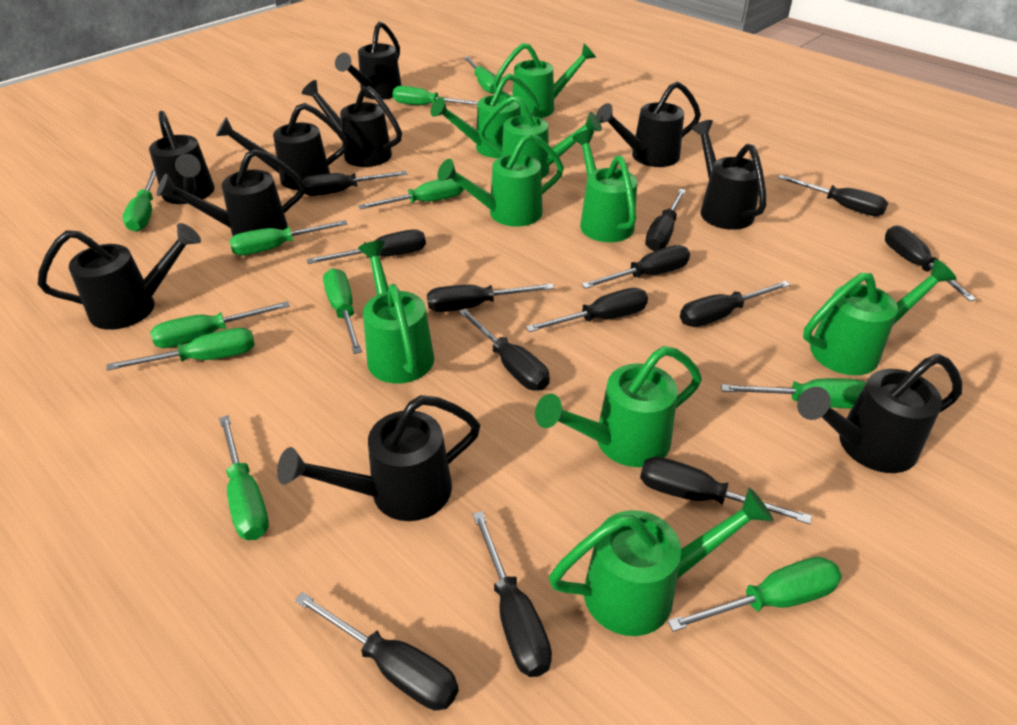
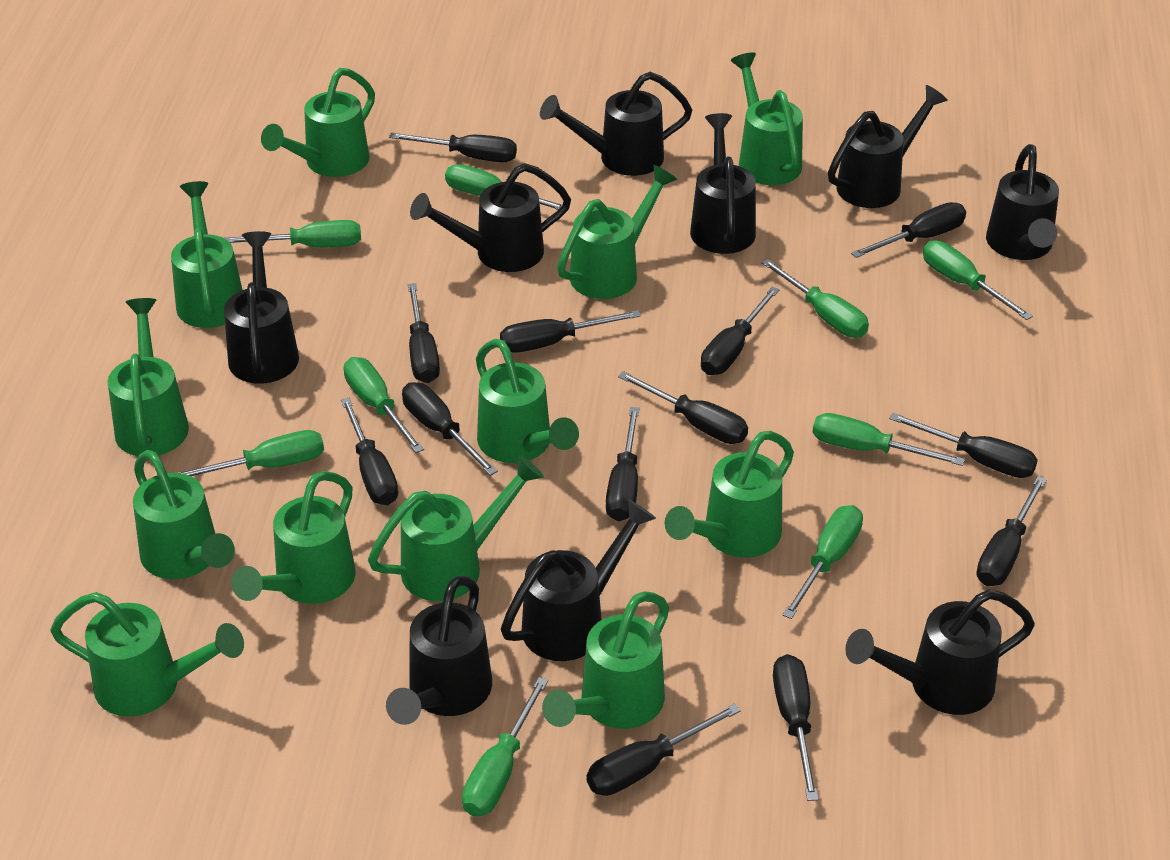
black watering can: [38,223,201,330] [149,111,215,204] [157,149,305,236] [216,103,348,190] [277,395,480,521] [301,80,402,167] [335,21,402,100] [596,81,701,167] [691,120,766,230] [797,354,962,473] = 10 -> [224,231,299,384] [386,576,492,725] [410,163,571,272] [501,499,656,661] [540,72,692,176] [690,113,756,254] [828,85,948,208] [845,589,1035,715] [986,144,1059,260] = 9
green screwdriver: [106,328,255,371] [123,170,156,232] [150,301,290,348] [219,415,269,540] [229,220,348,255] [323,268,362,354] [358,179,464,209] [392,86,478,105] [464,56,500,94] [668,557,842,632] [721,378,866,409] = 11 -> [178,430,324,476] [223,220,361,247] [344,357,424,453] [445,164,562,210] [462,677,548,816] [761,259,869,338] [782,505,863,619] [813,413,965,466] [923,240,1033,320] = 9
green watering can: [358,241,434,384] [431,73,540,158] [437,133,564,227] [479,95,602,179] [493,43,596,118] [535,346,702,467] [549,488,774,636] [573,130,637,242] [803,259,956,375] = 9 -> [50,592,244,717] [108,298,189,456] [133,450,235,579] [171,181,243,328] [231,471,356,604] [261,68,375,177] [368,455,544,601] [476,339,579,463] [542,591,669,729] [557,165,678,299] [665,431,794,558] [730,52,803,185] = 12

